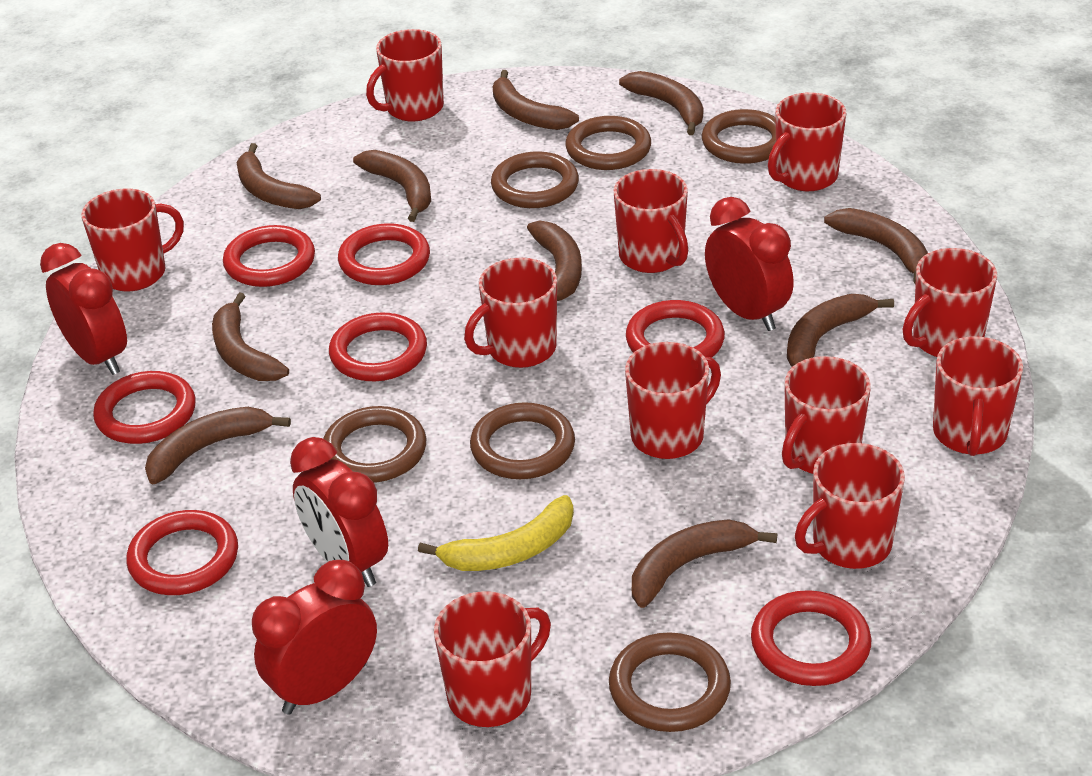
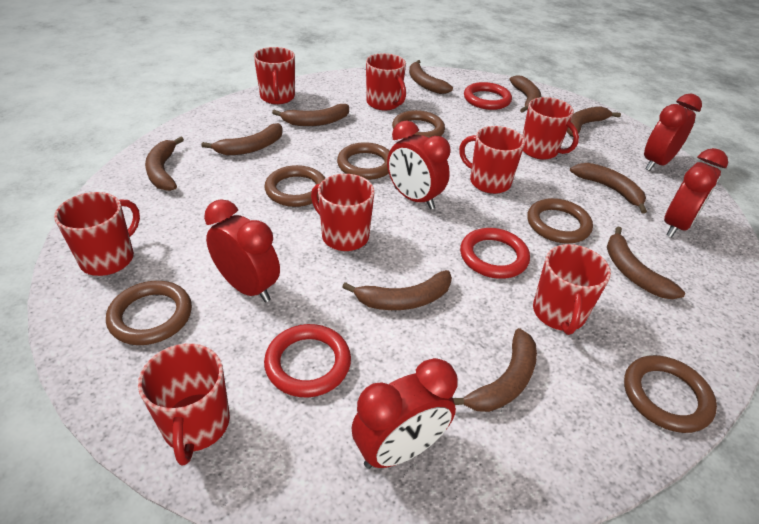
red clock: [40,243,127,375] [252,560,377,715] [290,437,388,587] [705,197,794,331] = 4 -> [204,199,280,302] [352,358,458,469] [387,120,451,209] [644,94,702,171] [664,148,728,237] = 5
red mug: [81,188,184,292] [366,29,444,121] [434,591,551,727] [464,258,557,368] [614,169,688,273] [625,342,721,459] [768,93,846,191] [782,356,871,474] [795,443,905,569] [903,248,997,357] [933,336,1023,456] = 11 -> [54,192,140,276] [138,343,230,466] [254,47,295,104] [311,174,375,251] [366,53,406,110] [459,126,525,194] [522,97,579,160] [533,244,611,335] = 8
red ring: [93,371,196,444] [127,510,238,595] [223,225,315,287] [329,313,427,381] [338,223,430,285] [626,300,725,358] [751,590,871,686] = 7 -> [264,324,351,397] [460,228,530,279] [464,82,512,110] = 3
yellow banana: [418,495,574,571] = 1 -> none = 0

